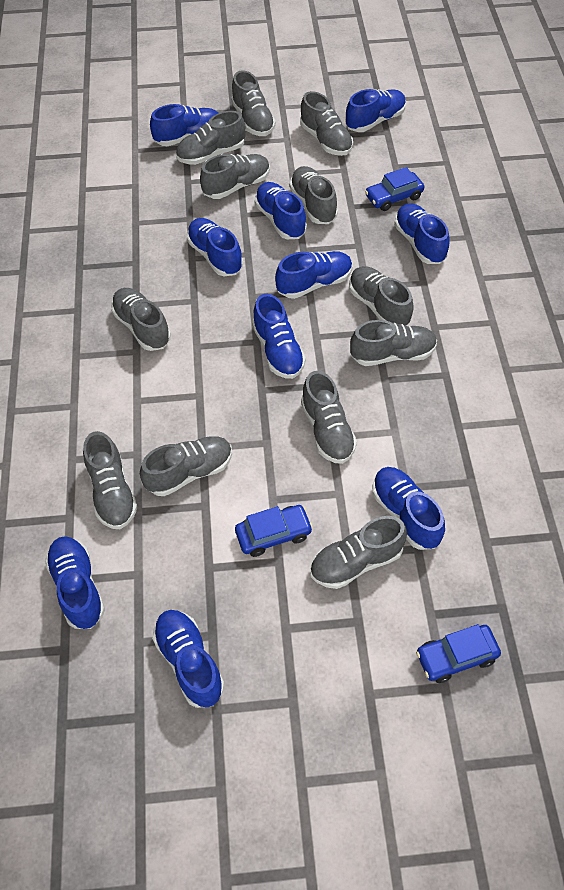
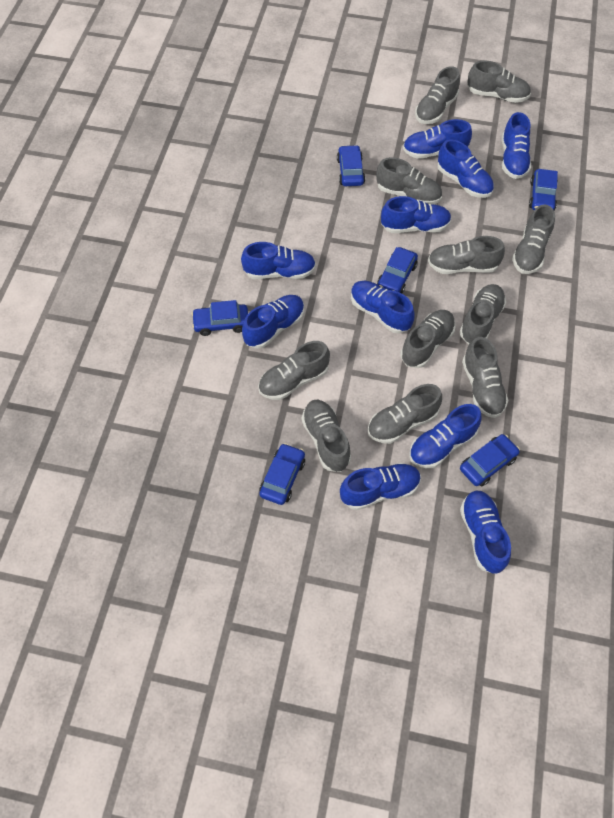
blue car: [235,505,313,557] [365,167,424,211] [416,624,501,683] = 3 -> [192,300,248,336] [260,443,305,505] [337,145,365,186] [377,247,418,293] [460,434,520,486] [529,169,558,210] = 6
grey shoe: [83,431,138,529] [111,288,171,351] [140,436,232,496] [176,111,246,165] [200,154,270,199] [231,70,276,136] [289,166,338,224] [300,91,353,156] [301,371,357,464] [310,516,407,589] [349,266,414,326] [350,320,437,366] = 12 -> [258,341,330,400] [302,400,351,472] [368,384,442,444] [376,157,442,204] [401,310,456,368] [415,66,460,124] [428,236,505,274] [459,284,506,344] [462,337,509,418] [467,61,531,103] [512,205,555,274] = 11

